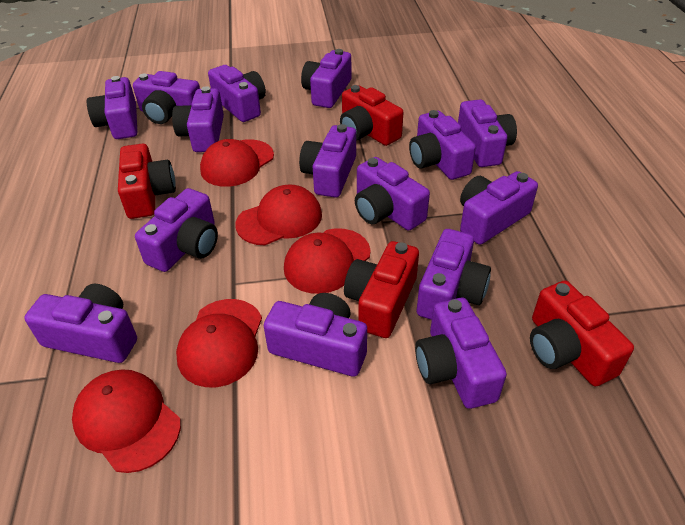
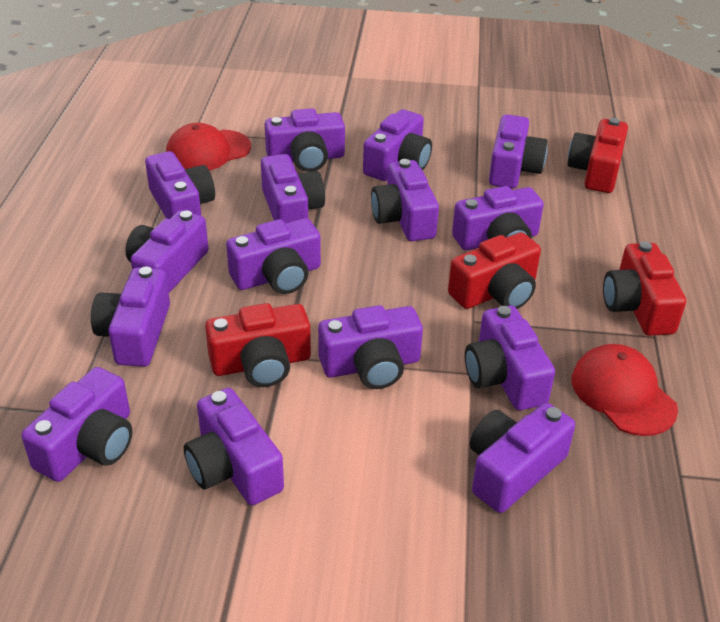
red cap: [72,369,181,473] [176,299,262,387] [200,139,274,187] [235,184,322,245] [284,228,371,294] = 5 -> [166,123,251,171] [572,344,678,436] = 2

